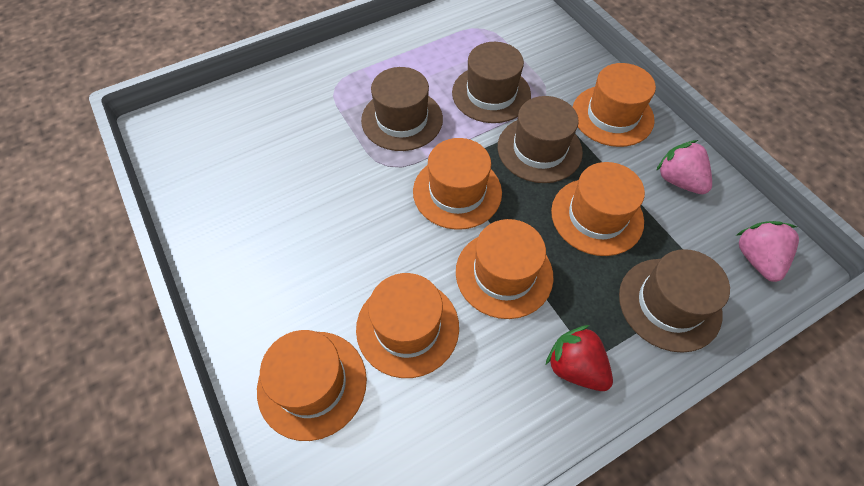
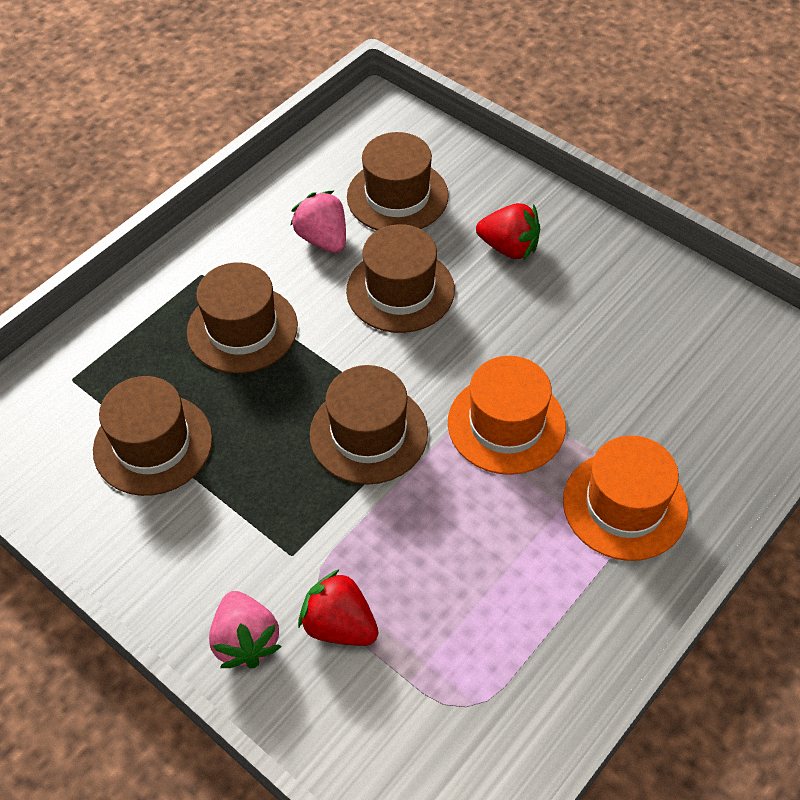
brown hat: [361,67,443,151] [452,42,531,123] [498,96,583,183] [619,249,730,353] = 4 -> [93,376,213,496] [187,262,298,373] [310,365,428,485] [346,224,455,333] [347,132,449,230] = 5
orange hat: [257,330,367,441] [356,273,459,378] [413,138,502,230] [456,219,554,319] [551,162,645,256] [573,63,656,147] = 6 -> [448,356,566,475] [563,435,688,561] = 2
red strawberry: [546,325,613,391] = 1 -> [298,569,379,646] [476,203,540,260] = 2

